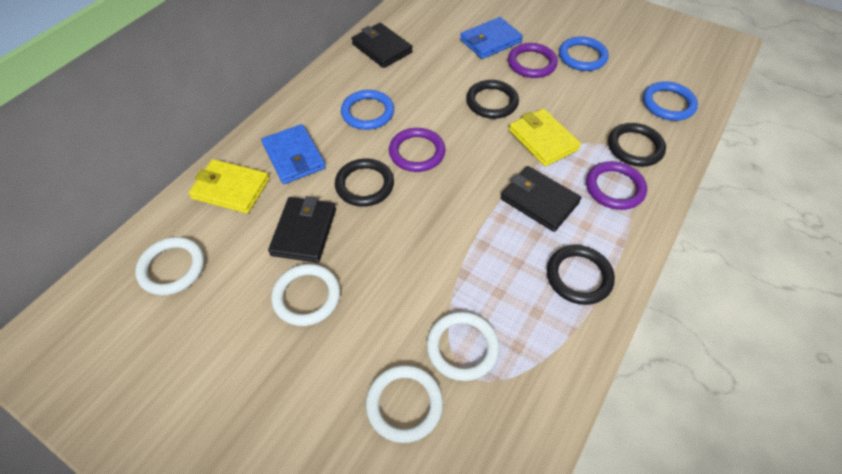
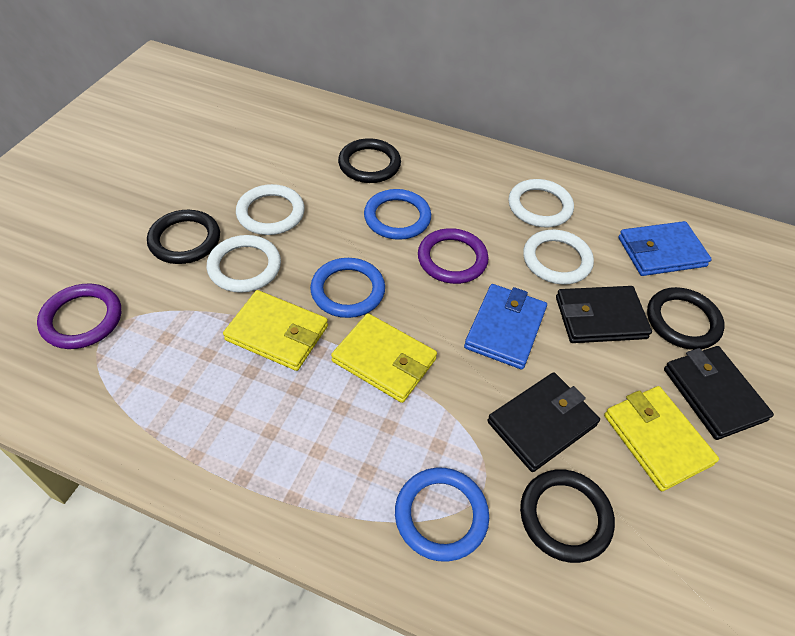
purple ring: [389,128,445,172] [508,43,558,78] [586,161,647,210] = 3 -> [37,284,121,349] [418,228,489,284] = 2
yellow wallet: [188,159,269,214] [509,108,581,167] = 2 -> [223,290,328,371] [331,313,437,403] [604,386,719,491] = 3

